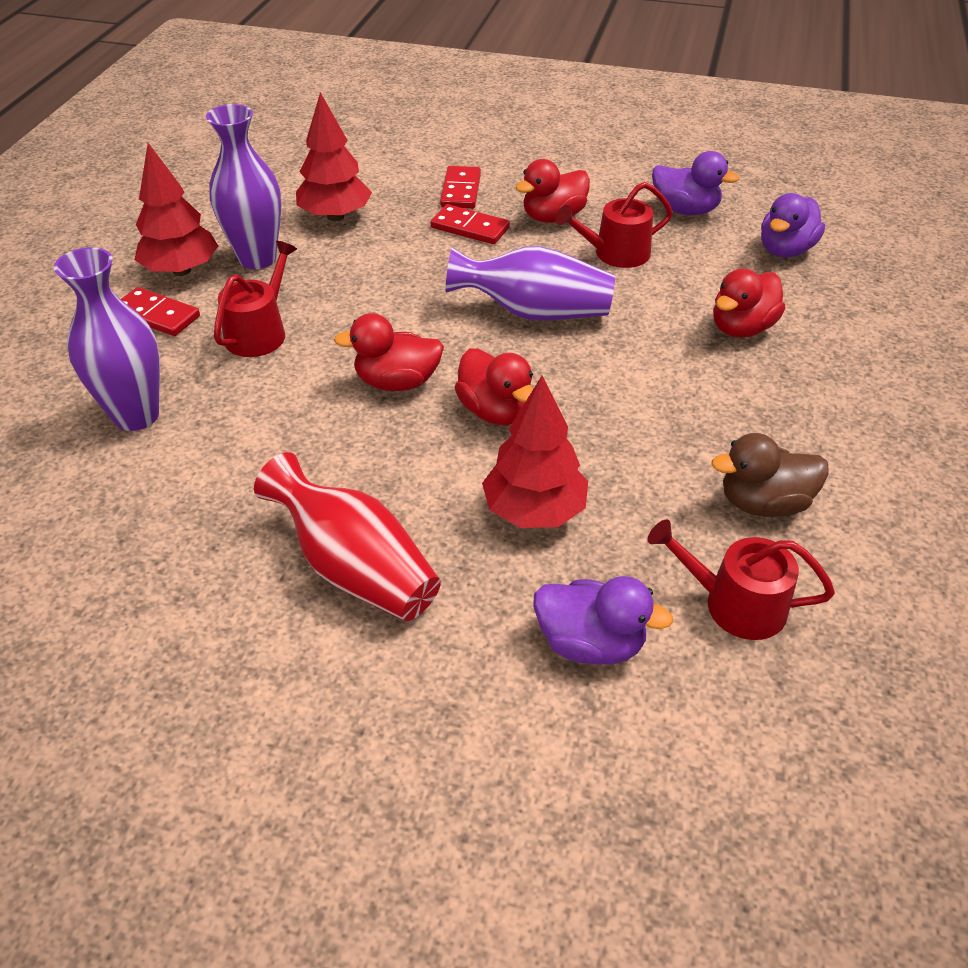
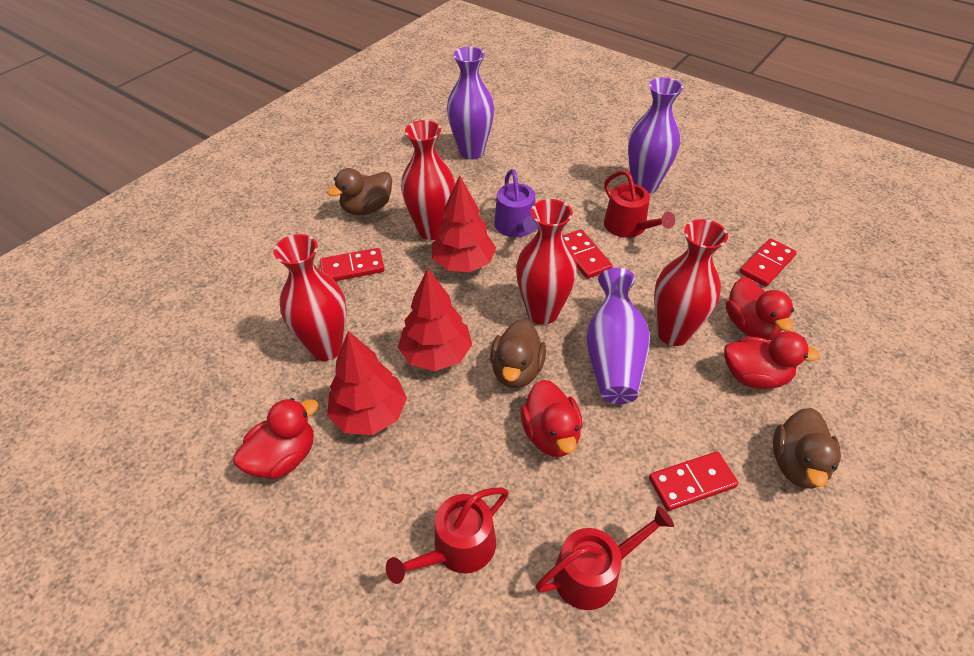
brown duck: [711,433,829,517] = 1 -> [327,168,392,215] [490,319,546,388] [773,408,841,489] = 3
purple duck: [533,576,673,665] [652,151,739,215] [761,193,825,257] = 3 -> none = 0
purple watering can: none = 0 -> [494,169,538,237] = 1
red domino: [121,287,200,336] [431,204,510,244] [440,166,481,209] = 3 -> [320,248,385,281] [563,229,613,279] [649,451,738,511] [739,238,797,287] = 4
red vase: [254,452,441,621] = 1 -> [273,234,347,361] [401,120,455,240] [516,199,578,325] [654,219,728,346] = 4

